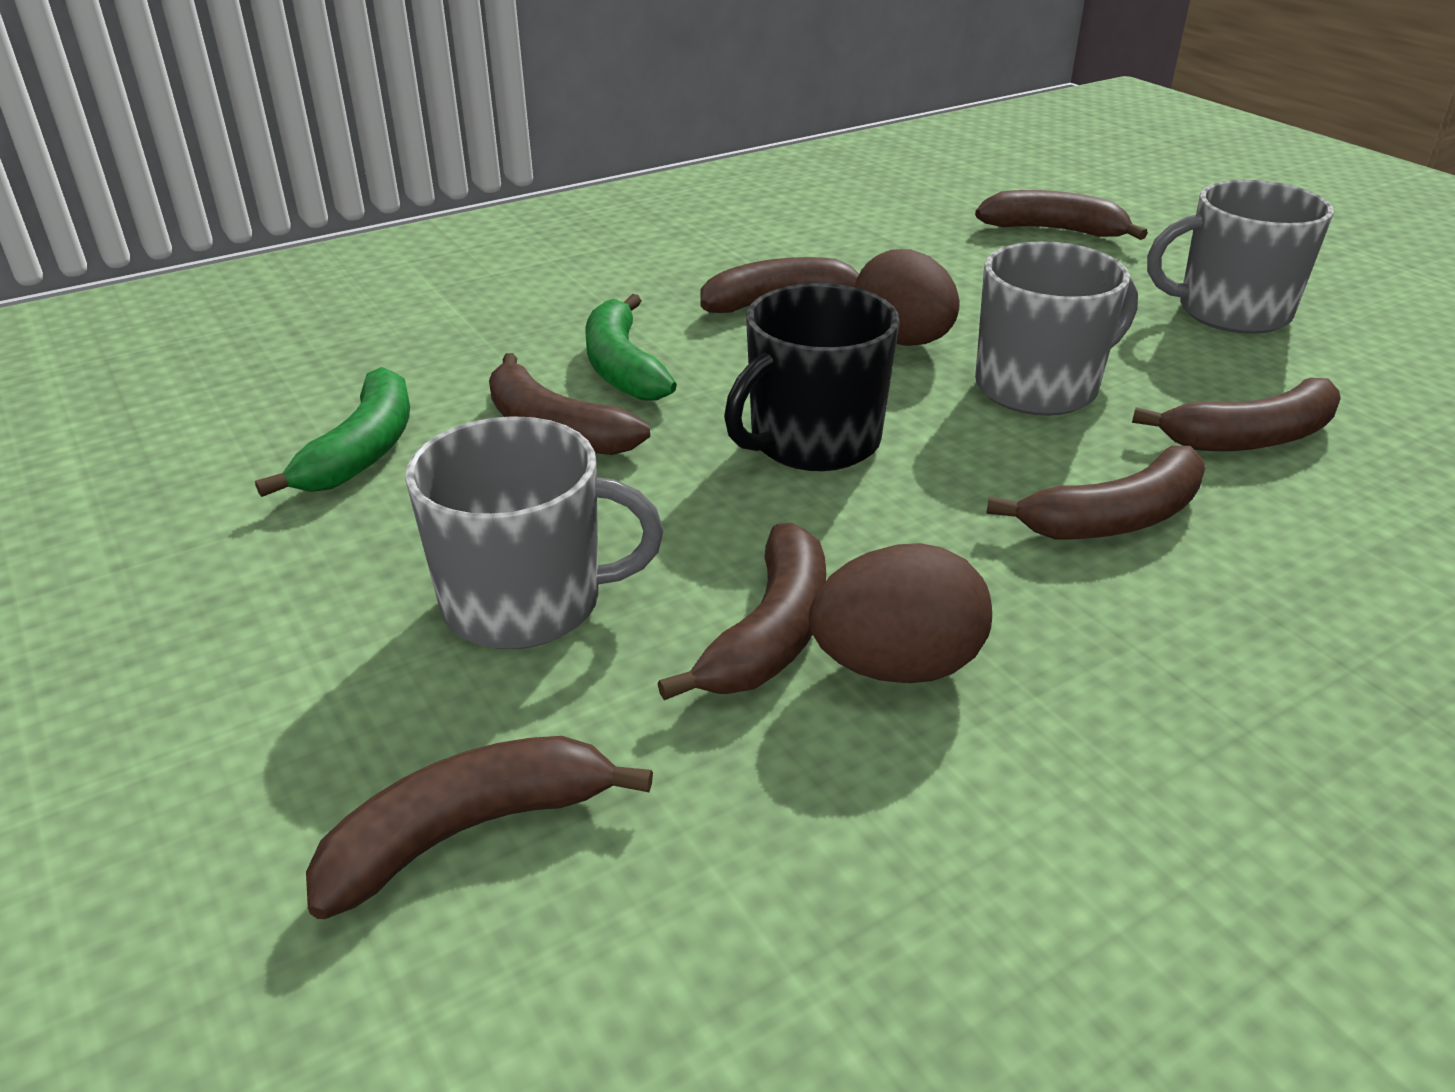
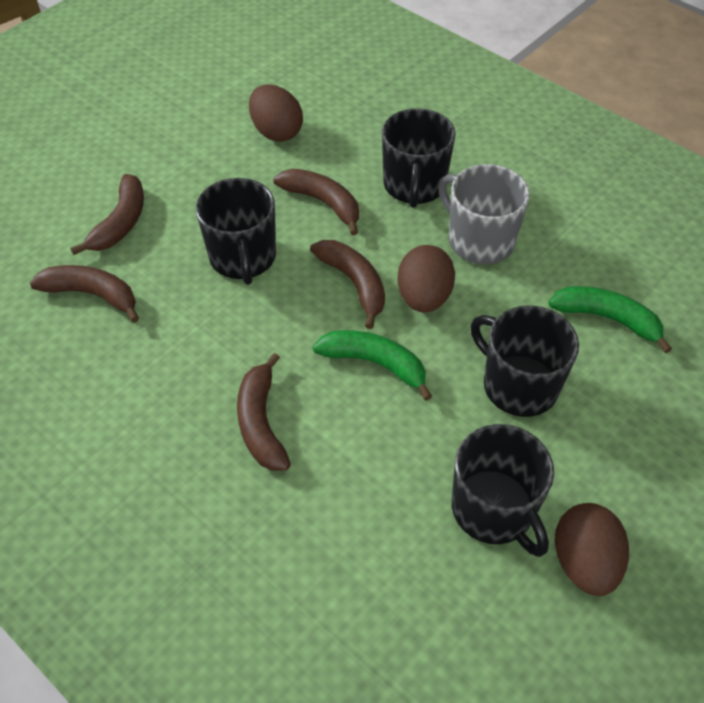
black mug: [724,283,900,471] = 1 -> [196,178,276,285] [382,108,456,208] [452,424,554,557] [470,306,579,417] = 4
brown banana: [306,736,653,919] [489,353,650,455] [657,523,826,700] [700,257,859,313] [975,190,1148,240] [986,446,1205,540] [1132,378,1341,451] = 7 -> [30,265,139,323] [70,174,144,255] [237,353,291,471] [273,169,359,235] [310,240,385,329] = 5
brown egg: [809,543,992,683] [855,249,960,346] = 2 -> [249,84,303,142] [397,245,455,313] [554,503,629,596] = 3
grey mug: [405,416,663,649] [975,241,1138,416] [1147,180,1334,334] = 3 -> [438,164,530,264] = 1

